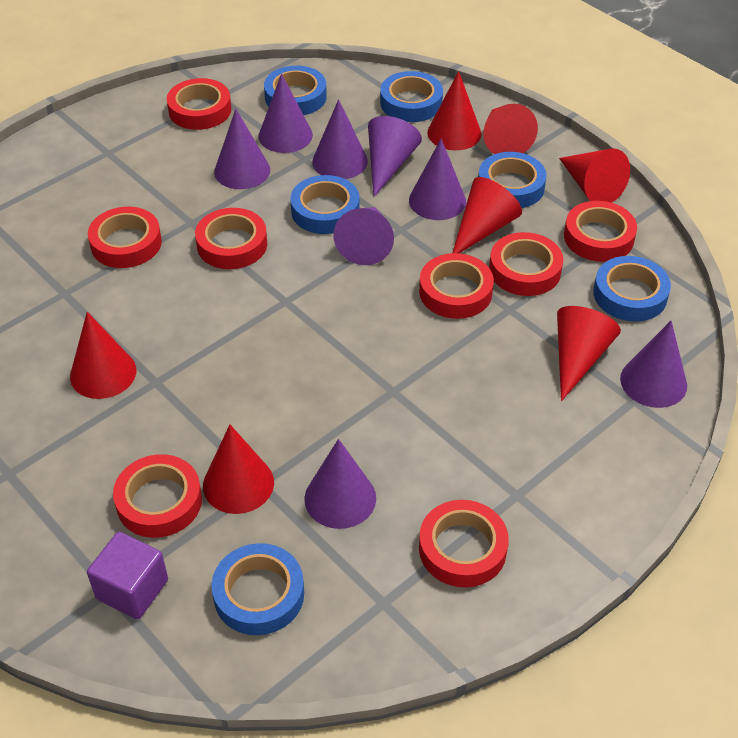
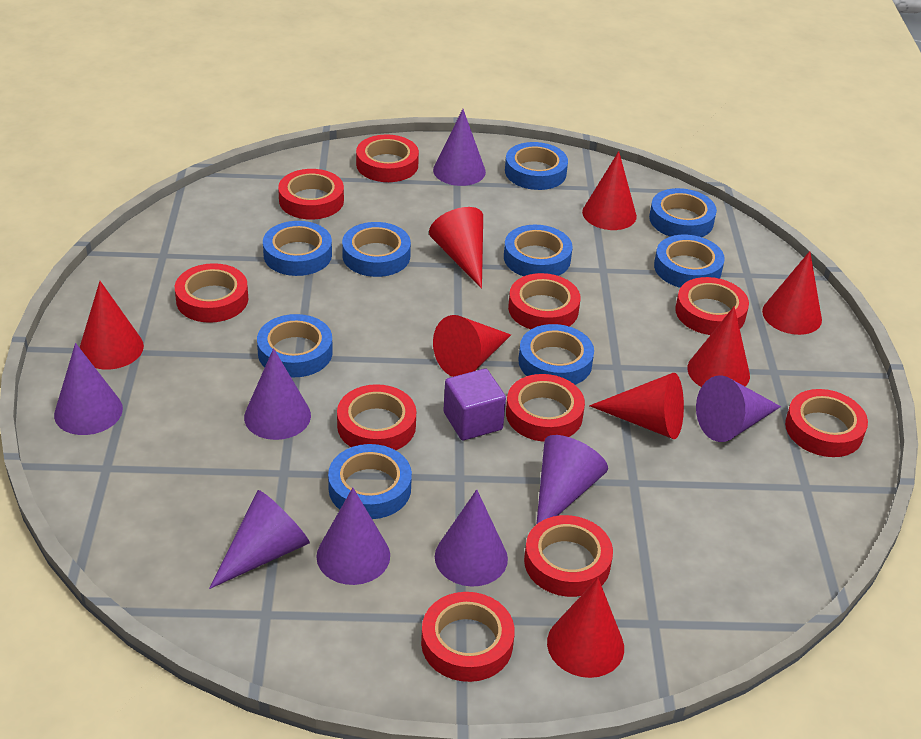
blue tape: [212,543,304,635] [264,66,327,115] [290,175,360,234] [380,71,443,122] [478,152,547,208] [593,256,671,322] = 6 -> [257,314,333,377] [263,221,332,276] [328,444,412,519] [342,222,411,277] [504,225,573,276] [505,142,568,190] [518,324,594,385] [649,188,717,237] [654,235,725,288] = 9
red cone: [70,312,136,399] [203,425,274,514] [427,71,481,150] [453,177,522,253] [483,104,538,154] [557,306,621,401] [559,148,630,203] = 7 -> [80,281,144,370] [429,207,483,289] [433,315,511,377] [547,578,624,678] [582,151,637,230] [589,373,684,439] [687,306,750,387] [762,251,822,335] = 8
red tape: [88,207,162,268] [113,454,202,538] [167,78,231,130] [195,208,267,269] [419,253,494,319] [419,500,509,587] [489,232,563,296] [564,201,637,262] = 8 -> [175,263,248,323] [278,169,344,220] [337,384,416,450] [356,134,419,182] [421,592,515,682] [506,374,585,442] [508,273,580,329] [524,515,613,597] [675,277,749,335] [785,389,868,457] = 10

